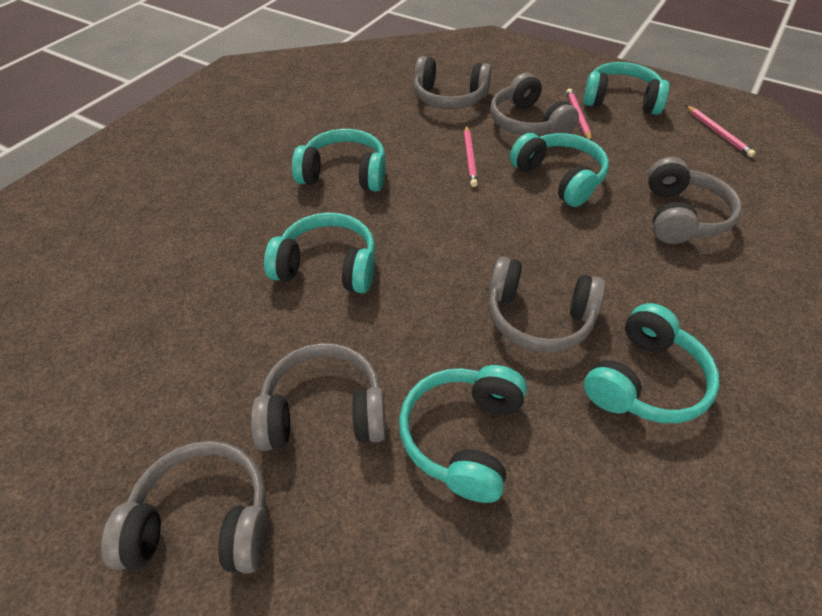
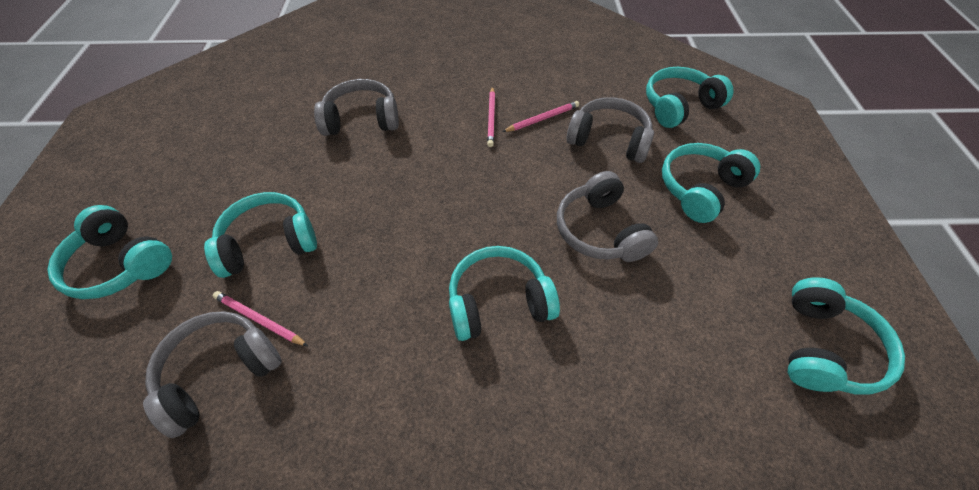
grey headphones: [101,441,268,574] [251,343,386,451] [414,56,492,109] [489,256,606,352] [490,73,579,135] [648,157,742,244] = 6 -> [143,311,282,438] [314,79,399,136] [557,171,658,262] [567,97,654,163] = 4

